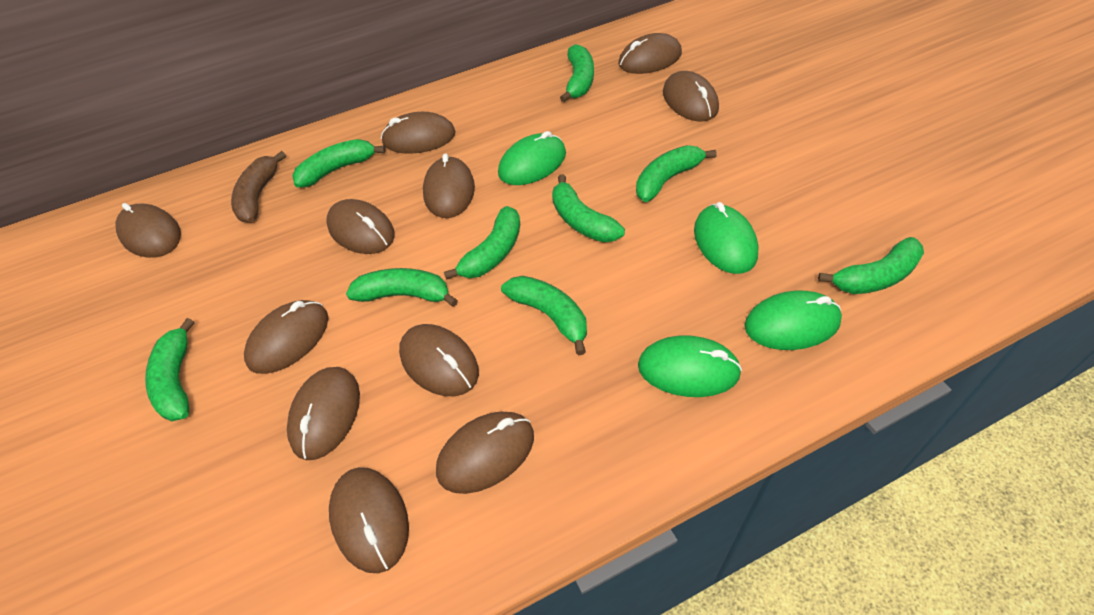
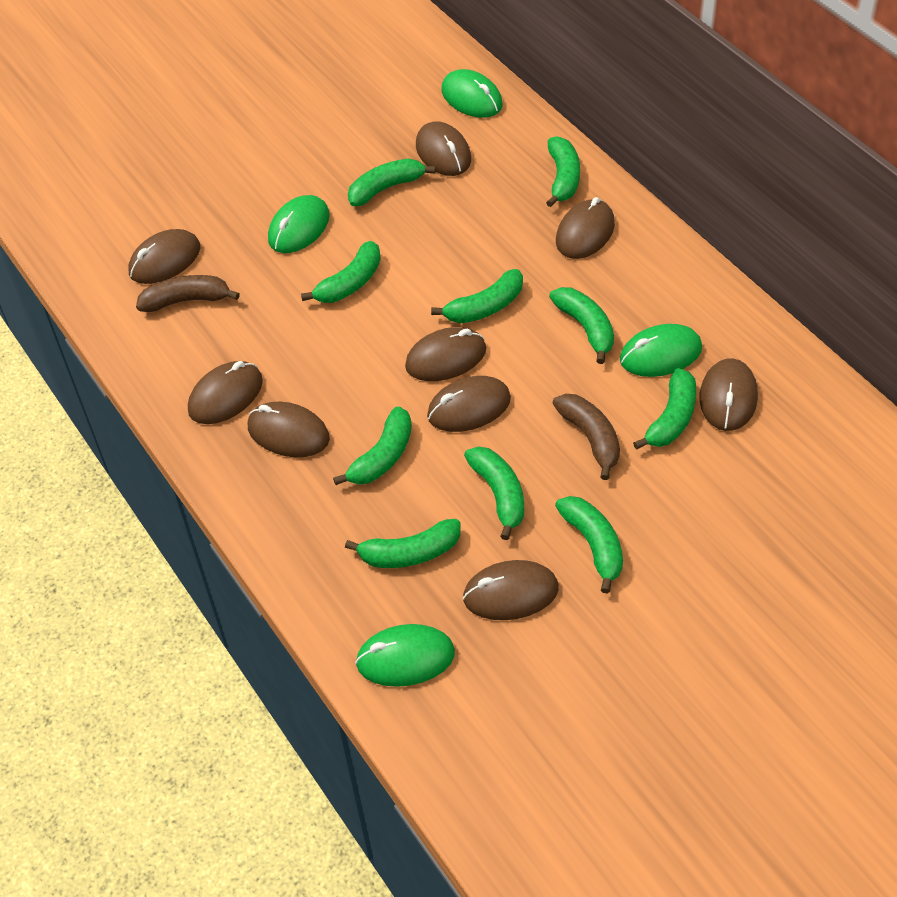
brown banana: [231,151,286,223] = 1 -> [136,275,240,312] [552,394,620,480] = 2
brown mouse: [116,203,181,258] [244,300,328,374] [287,367,360,460] [326,199,395,254] [329,467,409,573] [381,112,456,154] [399,324,479,396] [423,153,475,218] [436,412,534,494] [618,33,682,74] [663,71,719,122] = 11 -> [128,229,200,284] [188,361,263,424] [248,402,330,457] [405,327,486,381] [416,121,471,176] [427,376,511,432] [463,560,559,620] [556,197,615,259] [700,358,758,431] = 9
green banana: [145,318,194,421] [292,139,386,188] [346,268,458,307] [444,206,520,280] [501,276,587,355] [552,174,625,242] [560,44,594,102] [636,146,716,202] [818,237,924,294] = 9 -> [301,241,381,303] [333,406,412,485] [345,519,460,568] [348,159,436,206] [431,269,523,323] [464,447,524,540] [546,136,580,207] [549,287,614,364] [555,496,623,594] [633,368,696,450] = 10

